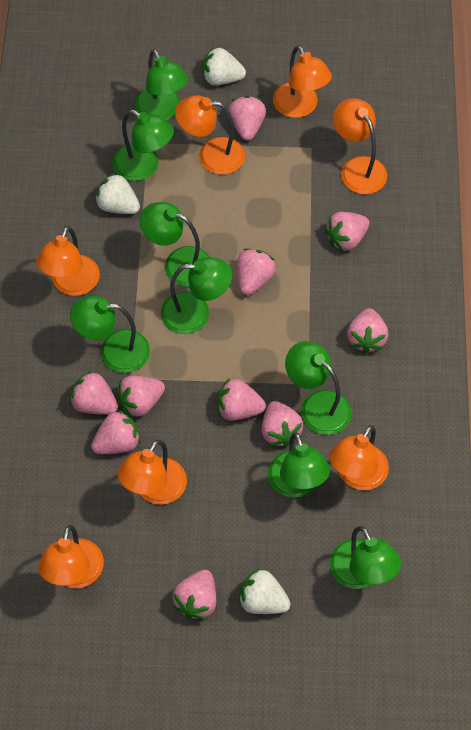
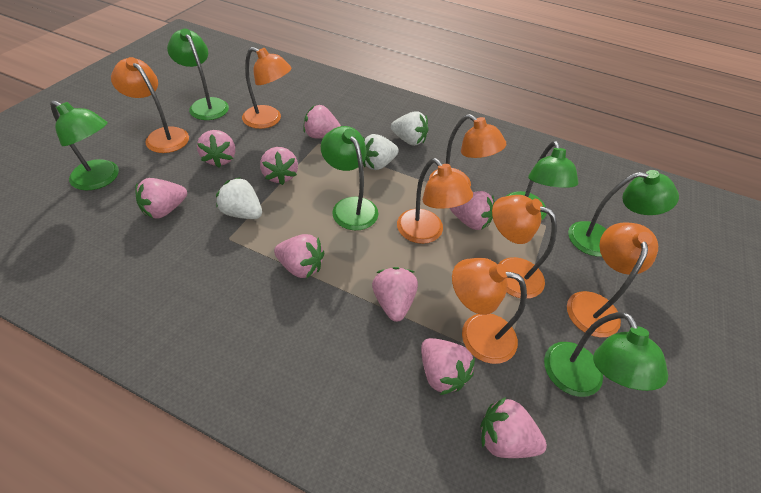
green lamp: [70,296,150,373] [113,109,174,181] [135,49,188,120] [140,202,210,287] [161,257,232,334] [268,432,330,498] [285,341,352,435] [330,526,401,589] = 8 -> [50,100,119,190] [167,29,229,120] [321,126,378,230] [506,141,578,220] [544,312,668,397] [568,170,679,256] = 6
pink strawberry: [70,371,118,415] [91,410,141,454] [116,375,165,418] [173,570,216,620] [217,378,266,421] [228,96,266,141] [237,248,276,295] [262,401,303,447] [325,212,369,252] [347,308,388,354] = 10 -> [135,178,187,219] [197,130,235,167] [260,147,298,185] [274,234,325,279] [303,105,341,139] [372,267,418,322] [421,338,475,395] [450,191,495,230] [480,397,547,458] = 9

